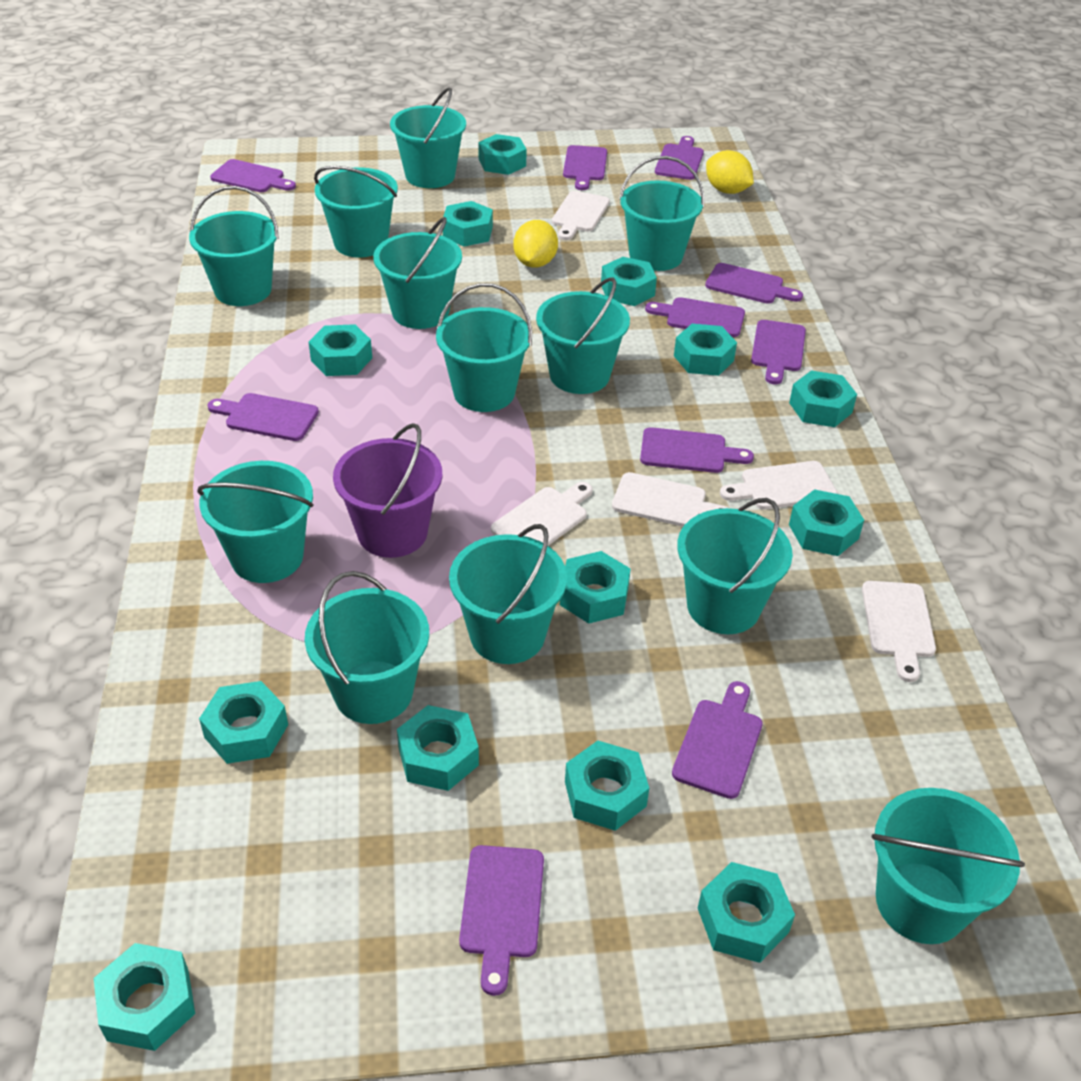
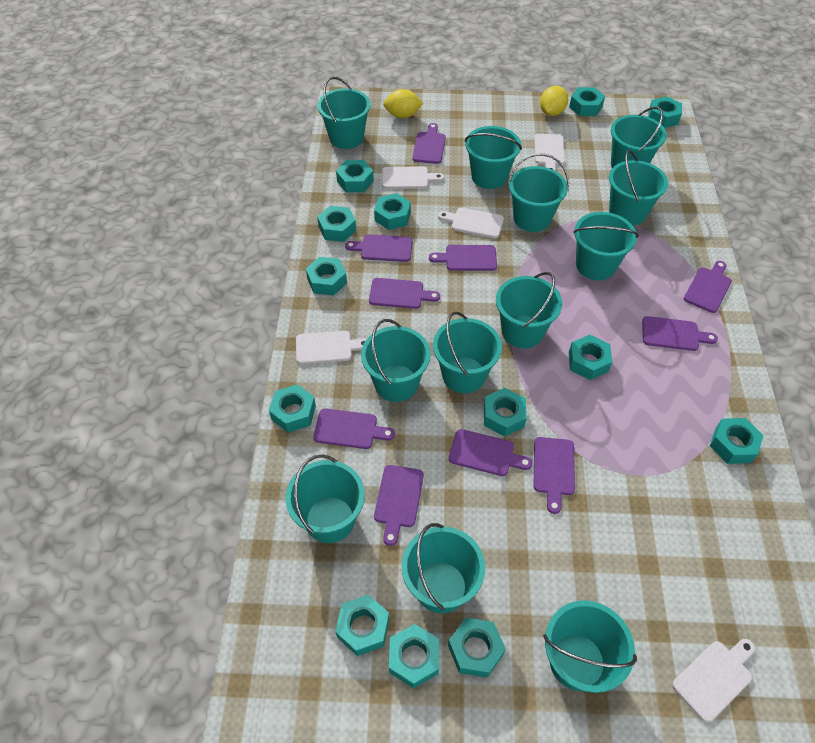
purple bucket: [333,423,442,558] = 1 -> none = 0

